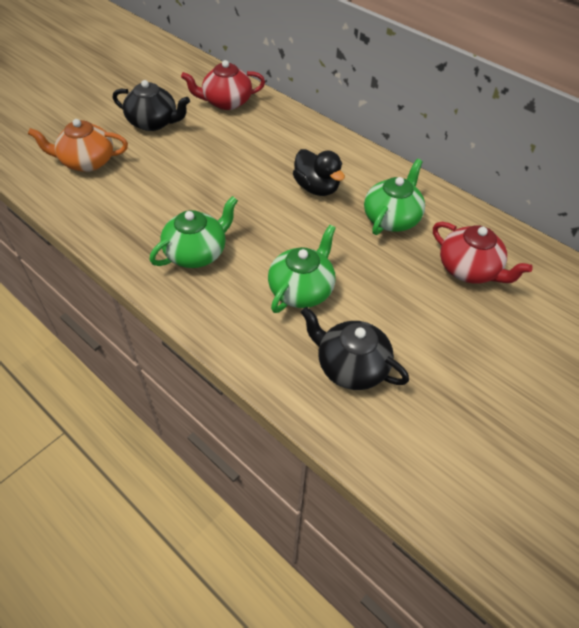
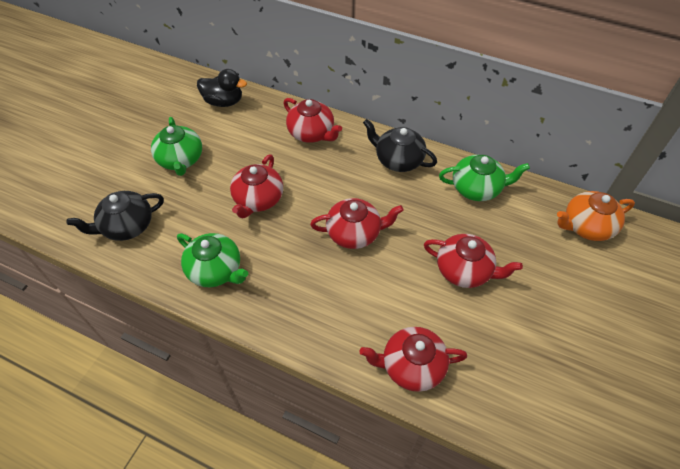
red teapot: [181,60,265,110] [433,222,533,284] = 2 -> [230,154,283,219] [283,98,342,143] [310,198,403,249] [360,327,467,392] [424,234,523,288] = 5

